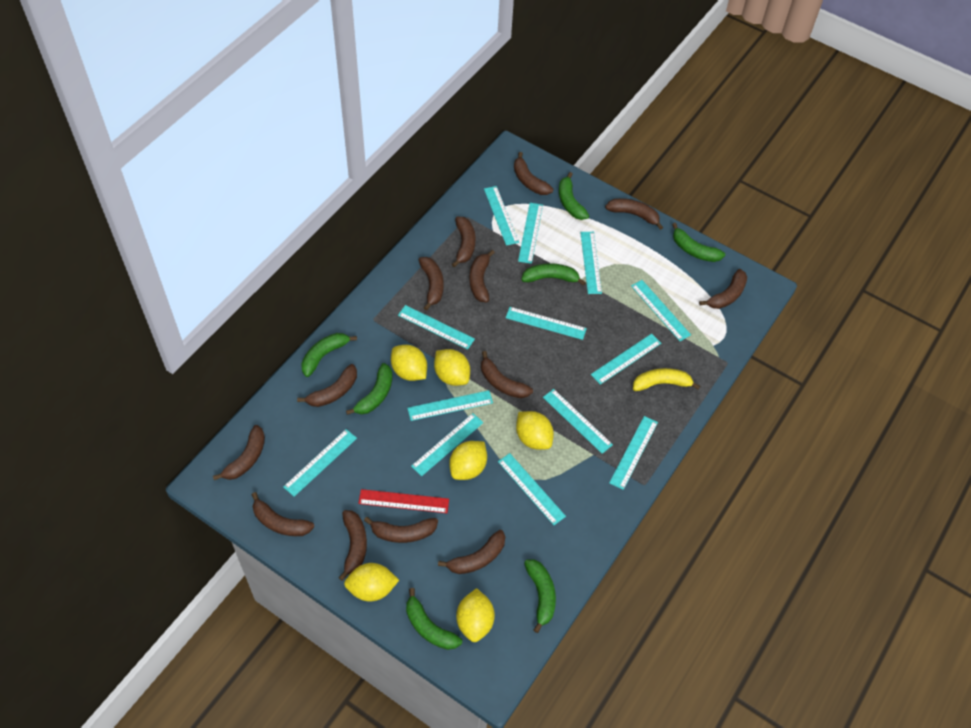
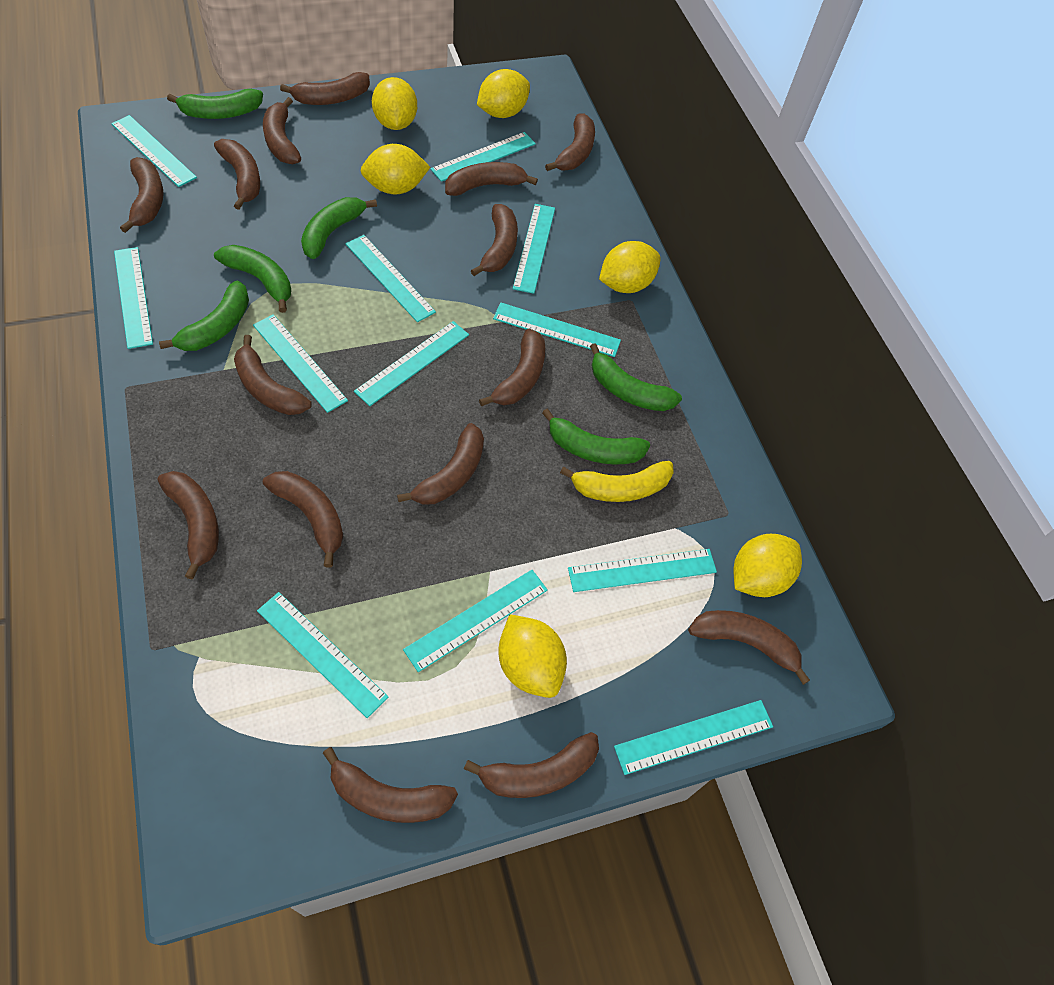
brown banana: [213,425,265,480] [252,492,314,536] [297,364,357,407] [339,510,367,581] [364,517,438,543] [419,257,444,311] [438,530,505,574] [452,217,476,267] [469,250,495,302] [481,351,533,398] [514,152,553,195] [605,198,663,230] [699,269,747,309] = 13 -> [120,157,164,233] [158,471,219,580] [214,139,260,210] [234,335,312,415] [263,97,301,164] [263,471,343,568] [280,72,370,105] [323,747,458,823] [397,423,484,505] [445,162,538,196] [464,732,599,798] [471,204,518,276] [479,329,545,407] [545,113,595,171] [688,610,810,685] = 15
green banana: [301,333,357,377] [346,363,392,415] [406,588,462,650] [521,263,586,286] [524,559,556,633] [559,172,589,220] [672,223,725,262] = 7 -> [159,281,249,351] [167,89,263,119] [214,245,291,313] [301,197,377,259] [542,409,650,464] [590,343,682,411] = 6
red ruler: [358,489,449,513] = 1 -> none = 0
turquoise ruler: [283,429,357,497] [398,305,475,350] [407,390,493,421] [411,413,484,476] [484,186,519,246] [498,453,566,525] [506,307,587,340] [518,203,543,264] [543,389,613,454] [580,232,602,294] [591,334,661,385] [609,416,658,490] [631,280,691,341] = 13 -> [111,115,197,187] [114,247,153,349] [253,314,348,413] [257,592,388,718] [346,235,436,322] [354,321,469,406] [403,570,548,672] [430,132,536,182] [493,302,621,357] [513,204,555,294] [568,549,717,592] [614,700,773,775] = 12

